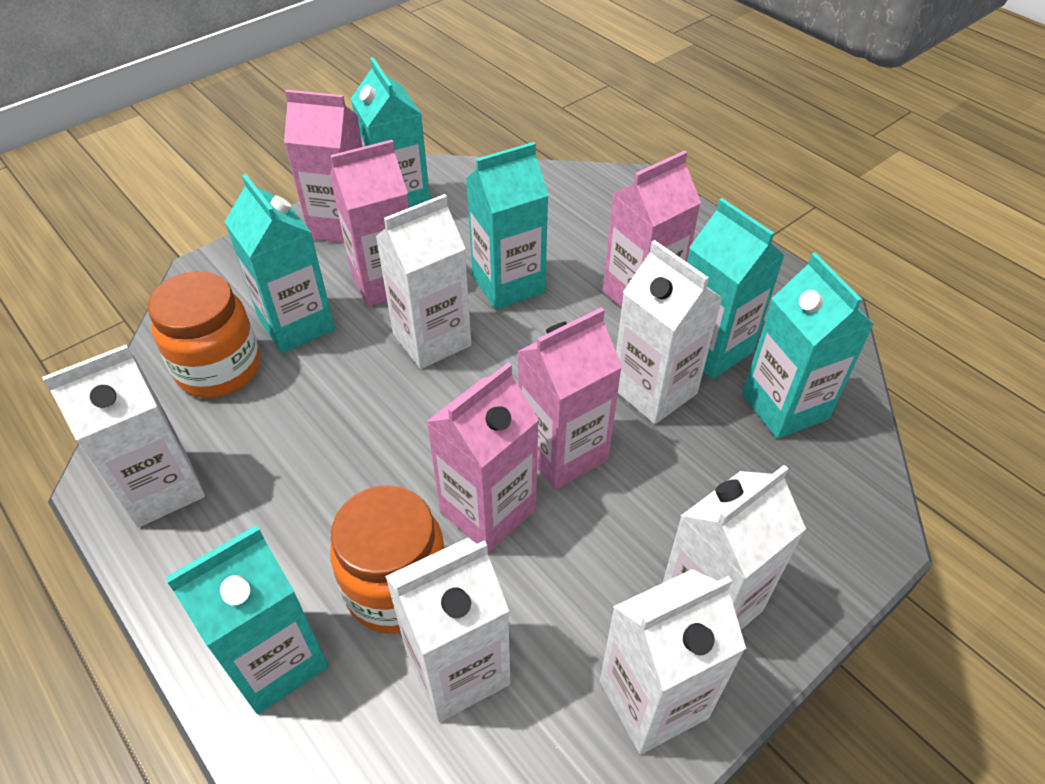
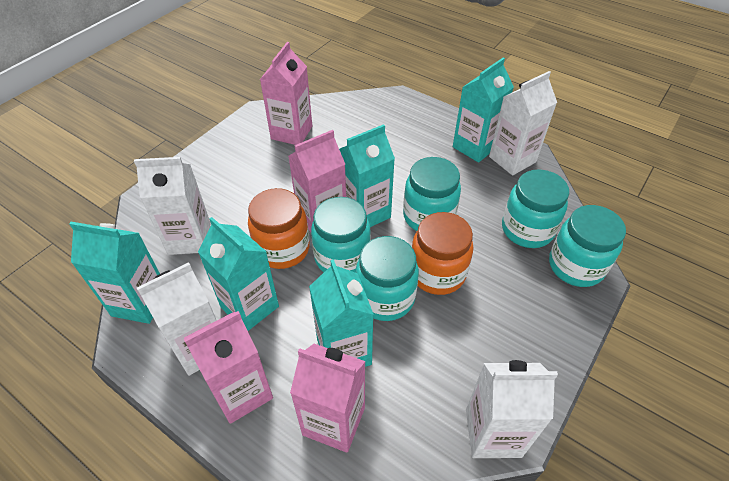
pink carton: [284,90,363,243] [330,140,409,306] [426,363,539,553] [517,307,622,490] [603,151,701,308] = 5 -> [184,311,273,424] [260,42,312,145] [288,130,346,232] [290,344,366,453] = 4
turquoise carton: [165,525,328,714] [225,174,335,353] [351,57,430,208] [466,142,549,310] [687,198,785,379] [742,252,874,439] = 6 -> [69,222,160,324] [198,217,279,331] [309,259,374,367] [339,124,395,227] [453,58,514,163] = 5
turquoise jar: none = 0 -> [311,197,371,273] [356,236,419,321] [403,157,461,231] [502,169,569,248] [549,205,626,287] = 5
white carton: [42,345,205,528] [375,194,472,369] [385,538,510,722] [600,569,746,754] [616,240,722,424] [663,465,806,630] = 6 -> [134,157,211,255] [137,262,217,376] [466,360,558,458] [489,71,557,175] = 4

